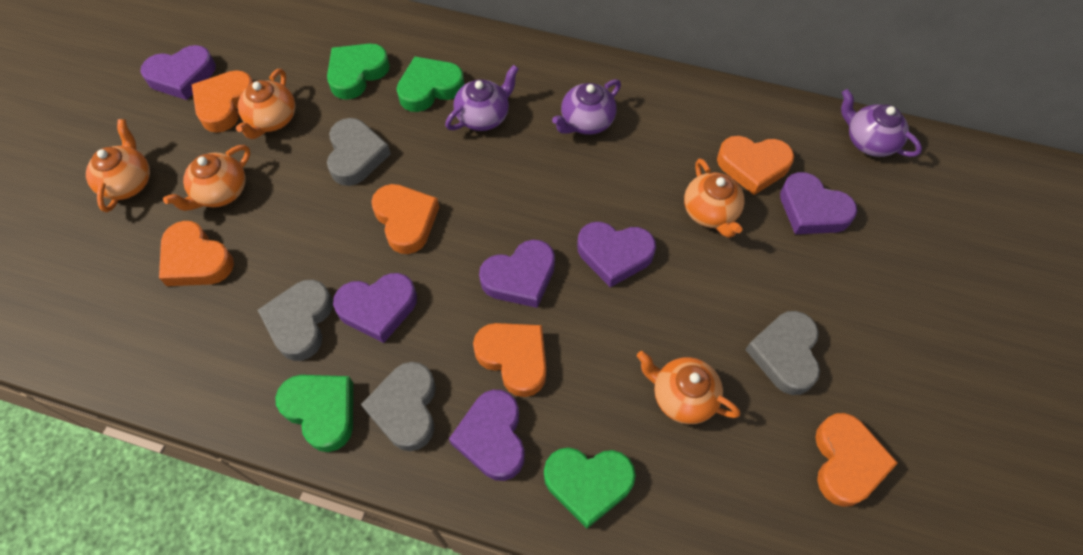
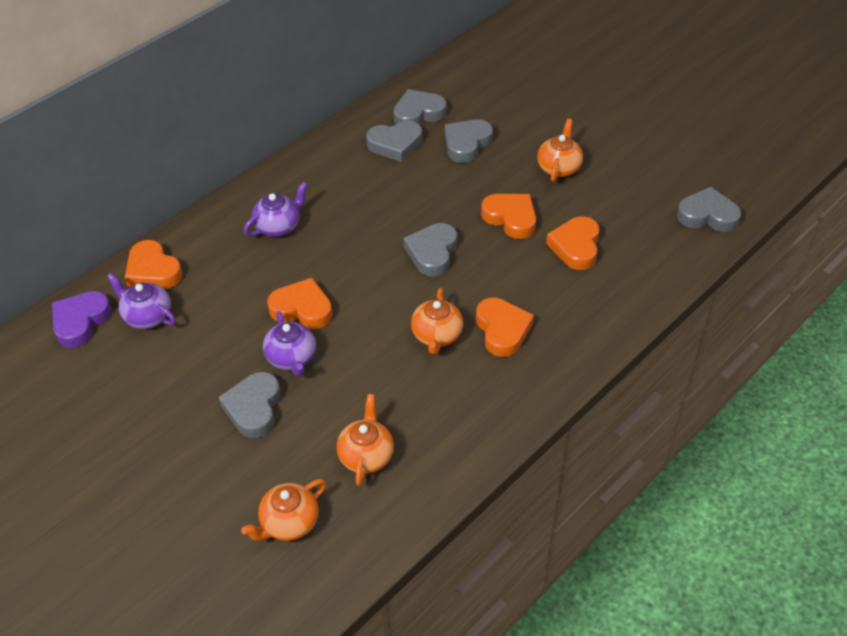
green heart: [275,375,353,452] [327,44,390,100] [397,57,465,112] [544,448,636,528] = 4 -> none = 0
grey heart: [258,280,333,361] [327,118,391,186] [361,362,436,451] [745,311,820,395] = 4 -> [219,372,280,438] [366,121,422,162] [393,89,447,125] [404,223,457,277] [445,119,493,163] [677,187,741,232] = 6
orange heart: [159,221,234,286] [192,70,253,133] [371,184,439,254] [473,323,546,397] [717,136,794,195] [815,413,898,507] = 6 -> [125,240,182,289] [267,278,332,329] [476,298,534,357] [481,194,536,239] [546,216,600,270] = 5
orange teapot: [86,119,150,212] [163,145,250,211] [236,69,295,139] [637,351,740,424] [684,159,745,238] = 5 -> [241,479,326,541] [337,394,394,486] [411,288,463,354] [537,119,583,182] = 4
purple heart: [140,45,216,100] [333,273,417,343] [449,390,525,481] [479,240,555,308] [577,222,656,287] [780,172,857,234] = 6 -> [52,291,112,348] = 1

